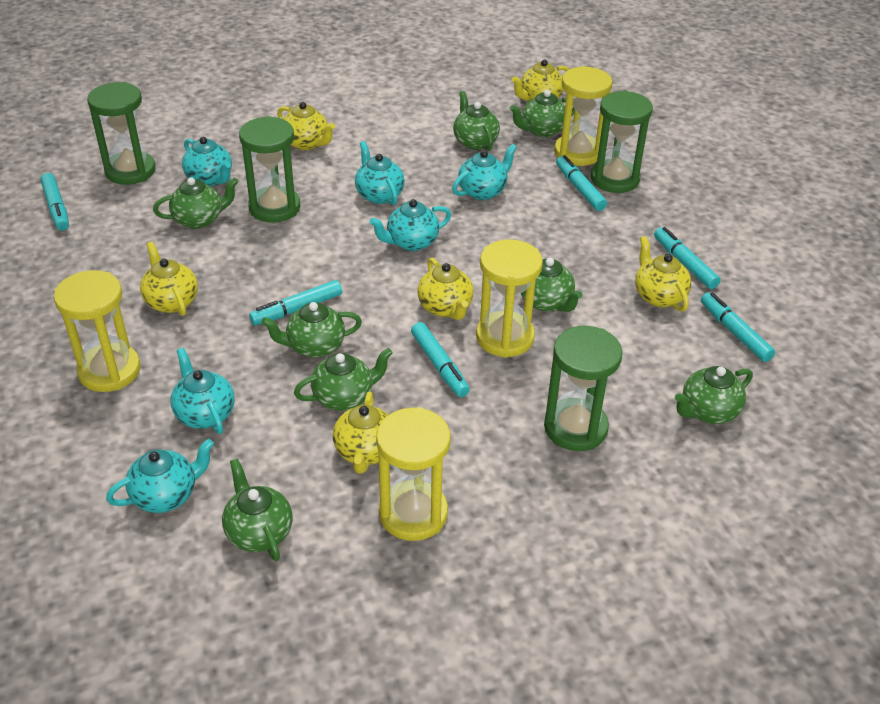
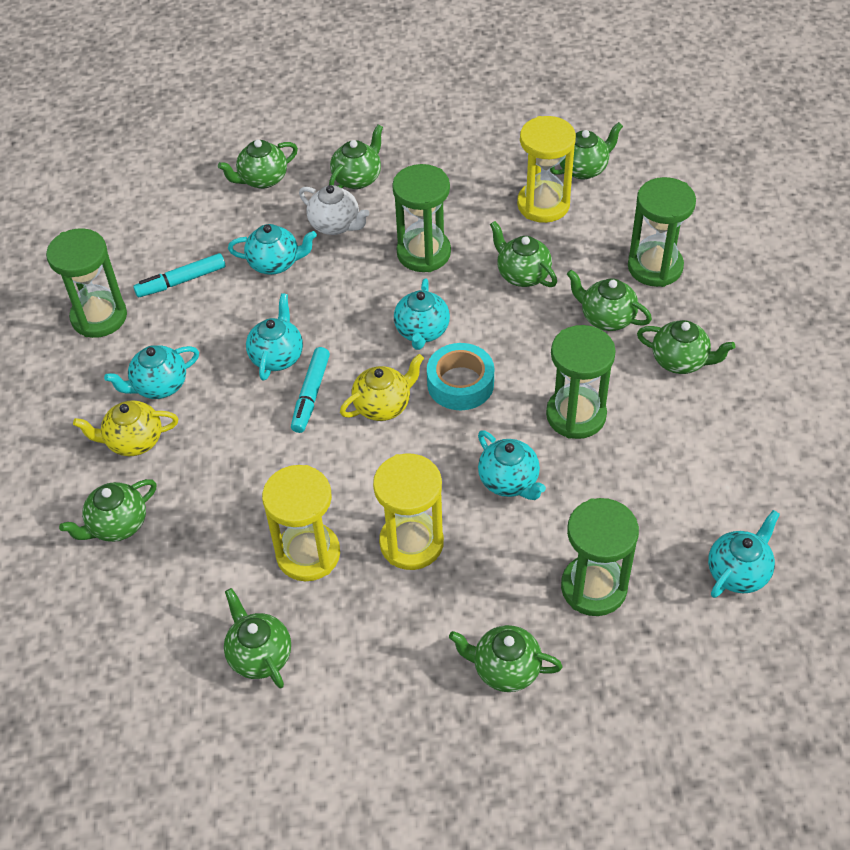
green hourglass: [87,82,155,185] [239,116,300,223] [544,326,623,451] [590,91,653,193] = 4 -> [46,228,127,338] [392,164,451,272] [546,325,616,439] [561,498,639,616] [628,177,696,287] = 5
green teapot: [153,177,238,229] [222,458,293,561] [261,302,362,358] [294,348,393,411] [453,91,500,151] [510,90,575,137] [521,258,583,312] [675,366,753,424] = 8 -> [59,479,157,542] [218,140,298,189] [224,588,291,688] [329,124,383,189] [449,625,563,692] [490,221,557,287] [550,122,623,179] [567,270,652,331] [637,320,735,374] = 9
turquoise marker: [40,173,69,231] [249,280,342,326] [411,322,470,397] [556,155,607,211] [654,227,721,289] [701,292,775,362] = 6 -> [133,253,225,297] [291,347,330,433] = 2
turquoise tape: none = 0 -> [427,343,494,410] = 1
white teapot: none = 0 -> [299,185,369,235] = 1
yellow hourglass: [54,270,141,392] [376,407,451,541] [476,239,543,358] [554,66,612,166] = 4 -> [262,465,340,581] [373,454,444,570] [517,116,576,223] = 3
yellow teapot: [140,242,198,316] [277,102,335,150] [333,392,388,474] [417,258,474,320] [511,59,570,101] [635,236,691,312] = 6 -> [73,400,178,456] [340,354,424,421] = 2

